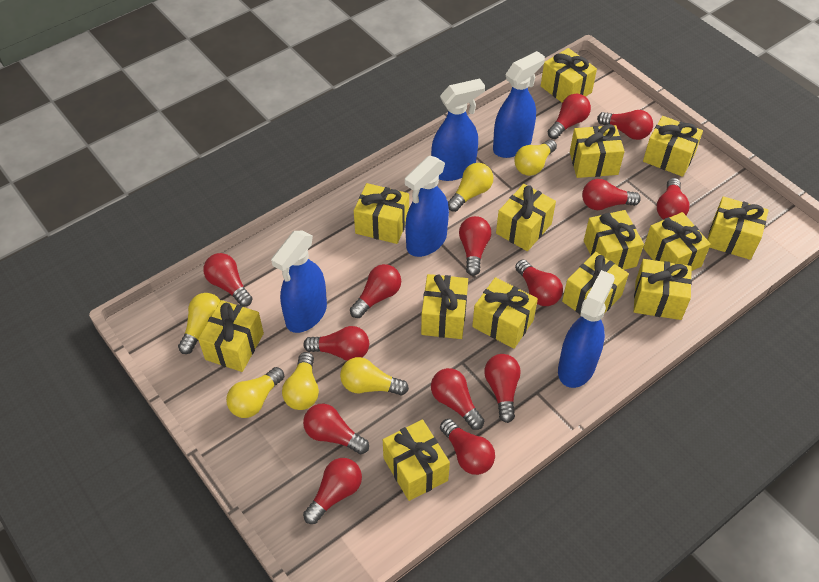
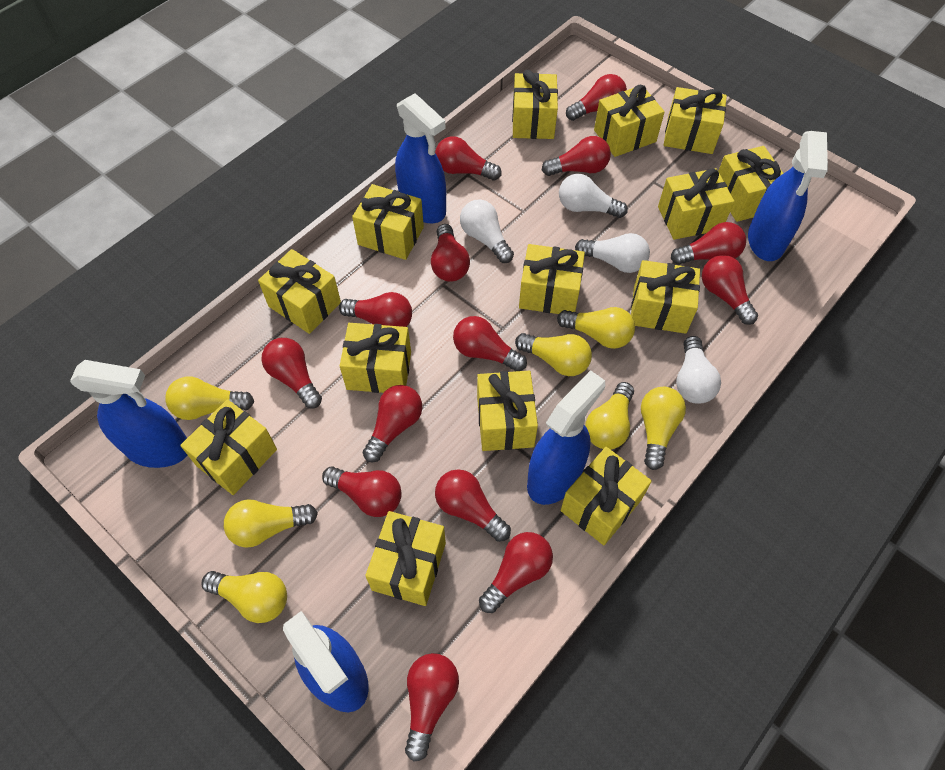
white light bulb: none = 0 -> [460,199,514,263] [559,174,628,218] [575,233,650,273] [676,336,721,404] = 4
yellow light bulb: [178,293,221,354] [226,367,284,418] [282,352,319,410] [340,357,409,396] [448,163,493,212] [515,139,557,176] = 6 -> [165,377,254,420] [202,571,287,623] [224,499,318,548] [515,333,592,376] [557,307,635,349] [585,382,634,450] [641,387,686,470] = 7

